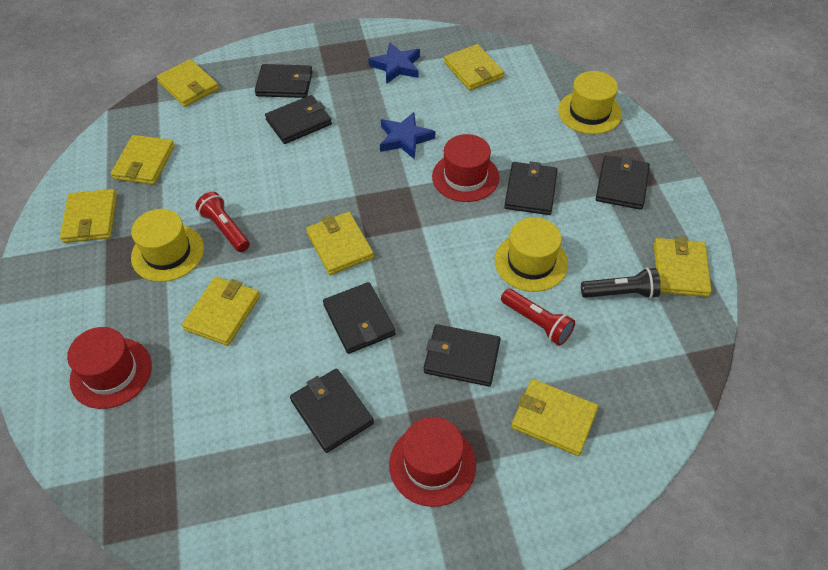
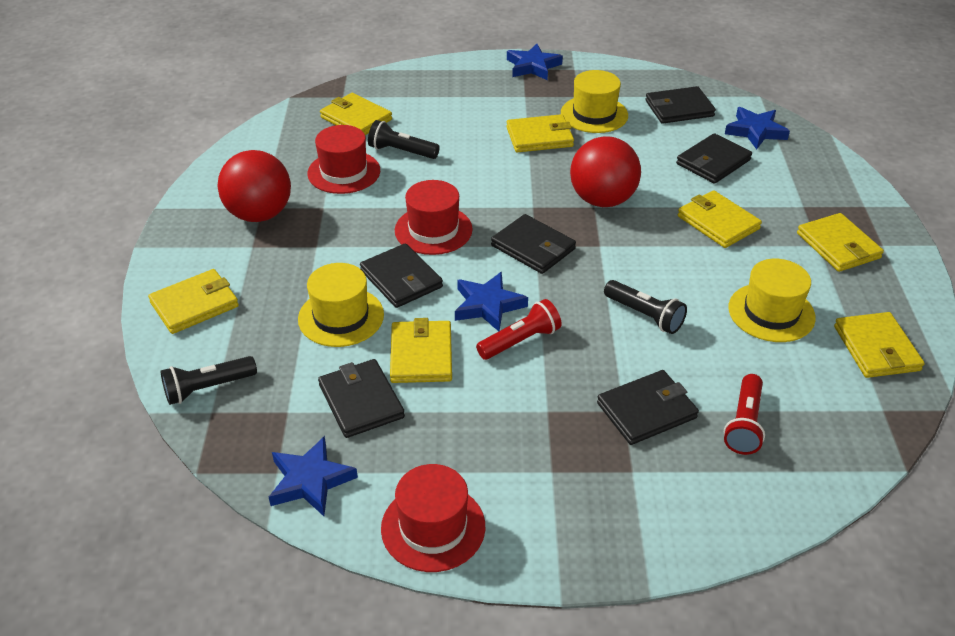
black flashlight: [581,268,661,299] = 1 -> [161,356,257,405] [368,120,440,159] [604,280,687,334] = 3
black wallet: [255,64,313,98] [265,95,332,144] [290,369,374,453] [323,282,396,354] [424,324,501,387] [504,161,557,215] [596,155,650,210] = 7 -> [318,359,405,438] [360,243,443,308] [491,214,576,274] [597,370,699,445] [645,86,716,124] [676,133,752,184] = 6
blue star: [369,43,420,84] [380,112,435,159] = 2 -> [269,436,358,516] [455,272,528,331] [507,44,563,80] [725,107,790,149] = 4
red ball: none = 0 -> [218,150,291,222] [570,136,641,207] = 2
yellow wallet: [60,189,117,243] [111,135,175,185] [157,59,219,107] [182,276,260,346] [306,212,374,275] [444,44,504,91] [511,379,598,456] [654,237,712,297] = 8 -> [148,269,239,334] [320,93,392,135] [390,318,452,383] [506,114,574,152] [678,190,762,248] [797,213,884,272] [834,312,924,378] = 7

